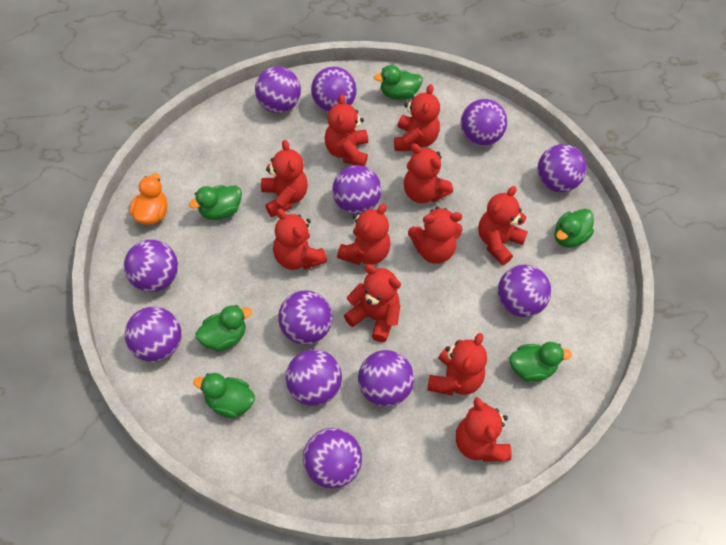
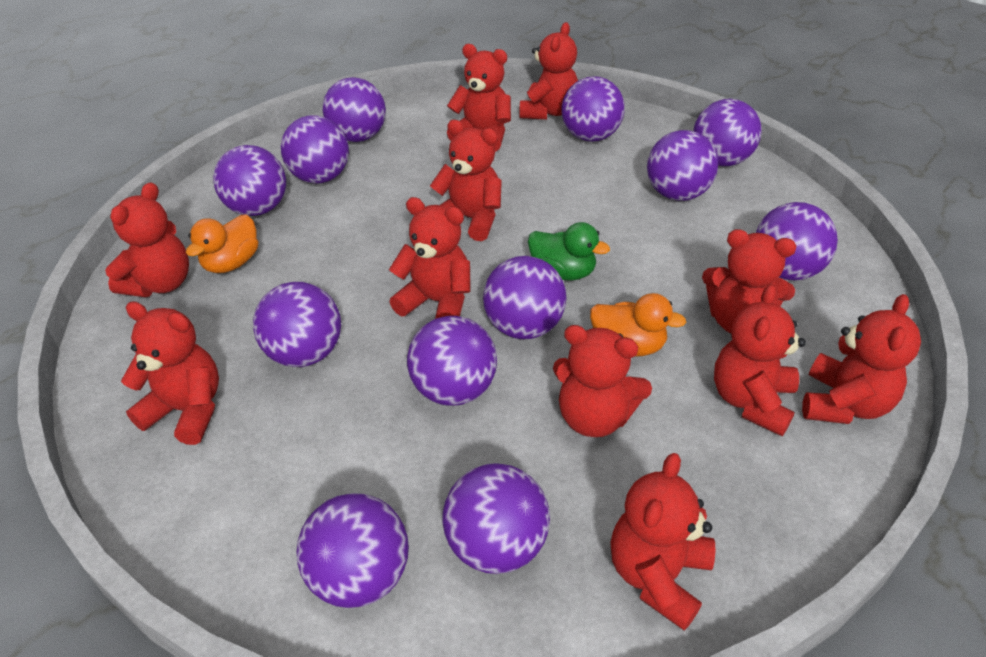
green duck: [189,185,242,220] [193,373,255,418] [195,305,252,352] [374,65,423,100] [510,342,572,382] [555,209,594,248] = 6 -> [528,222,610,280] = 1
orange duck: [130,173,168,225] = 1 -> [186,214,258,273] [590,293,687,357] = 2

